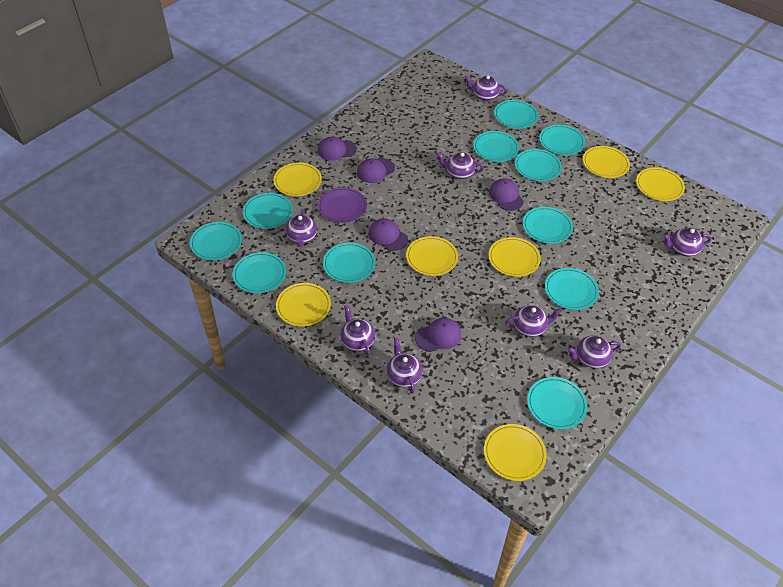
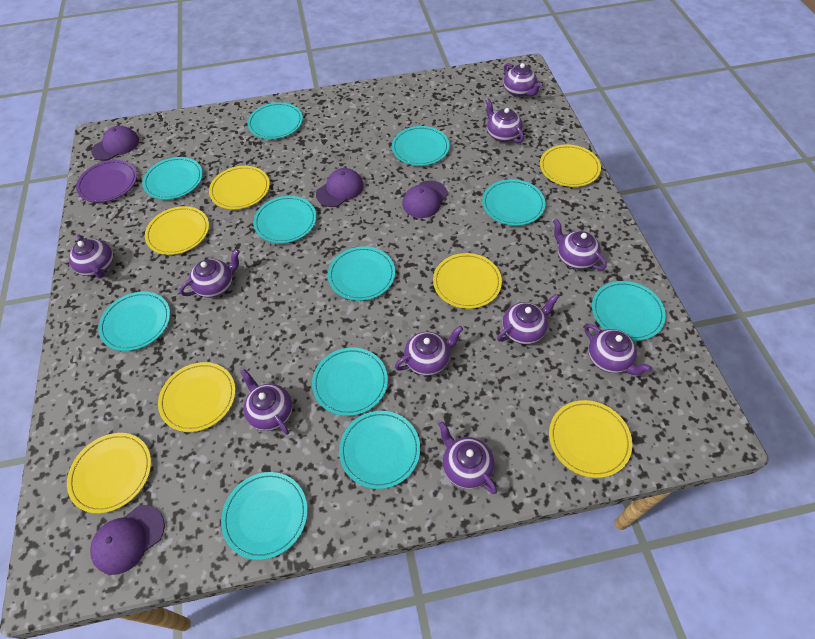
purple cap: [318,137,357,161] [357,158,395,183] [368,218,408,251] [415,318,461,352] [489,178,524,211] = 5 -> [90,505,165,575] [91,126,139,161] [316,168,364,207] [402,180,448,218] = 4
purple teapot: [286,209,317,247] [340,305,375,356] [387,338,423,394] [436,152,484,179] [464,75,507,101] [505,305,562,337] [568,335,621,368] [663,228,712,256] = 8 -> [69,234,113,278] [180,249,240,298] [240,369,292,435] [395,326,463,376] [438,421,497,494] [485,98,524,143] [497,294,559,344] [503,63,542,97] [553,219,607,270] [585,324,652,375] = 10

